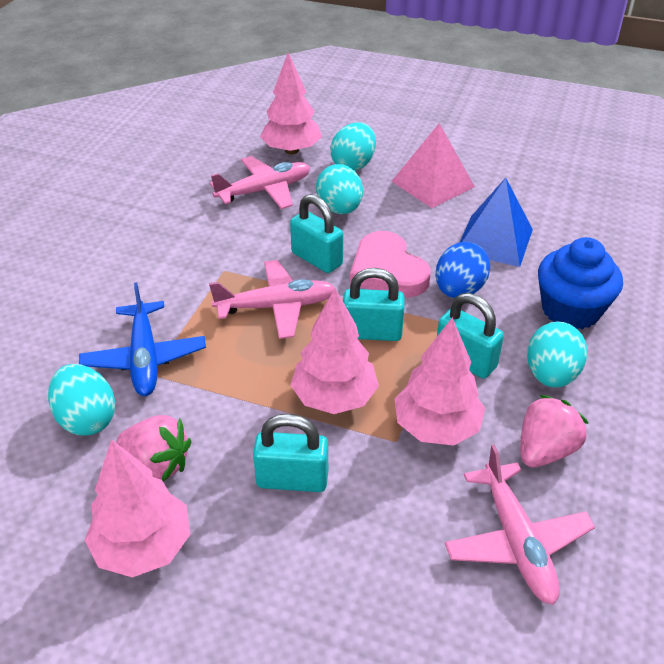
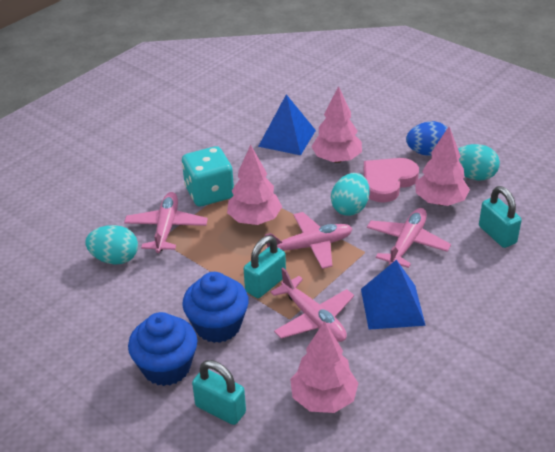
blue cupcake: [538,237,623,329] = 1 -> [128,312,198,386] [183,272,249,343] = 2
blue plane: [79,283,206,396] = 1 -> none = 0
blue pyramid: [459,178,533,267] = 1 -> [258,94,316,155] [361,260,426,330] = 2
pink plane: [209,260,335,339] [210,156,310,209] [445,444,595,605] = 3 -> [124,192,208,253] [264,212,353,269] [270,268,354,342] [367,208,451,268] = 4
pink pyramid: [391,123,475,208] = 1 -> none = 0
pink strawberry: [116,415,191,481] [521,395,588,467] = 2 -> none = 0
turquoise dice: none = 0 -> [182,146,234,206] = 1
turquoise egg: [48,364,116,435] [316,164,363,214] [330,122,376,171] [527,322,587,388] = 4 -> [85,225,138,265] [331,173,369,216] [458,144,500,180] = 3
turquoise padlock: [253,414,328,492] [290,194,343,273] [343,268,405,341] [437,293,504,379] = 4 -> [192,360,246,425] [244,236,286,298] [479,186,522,248] = 3

